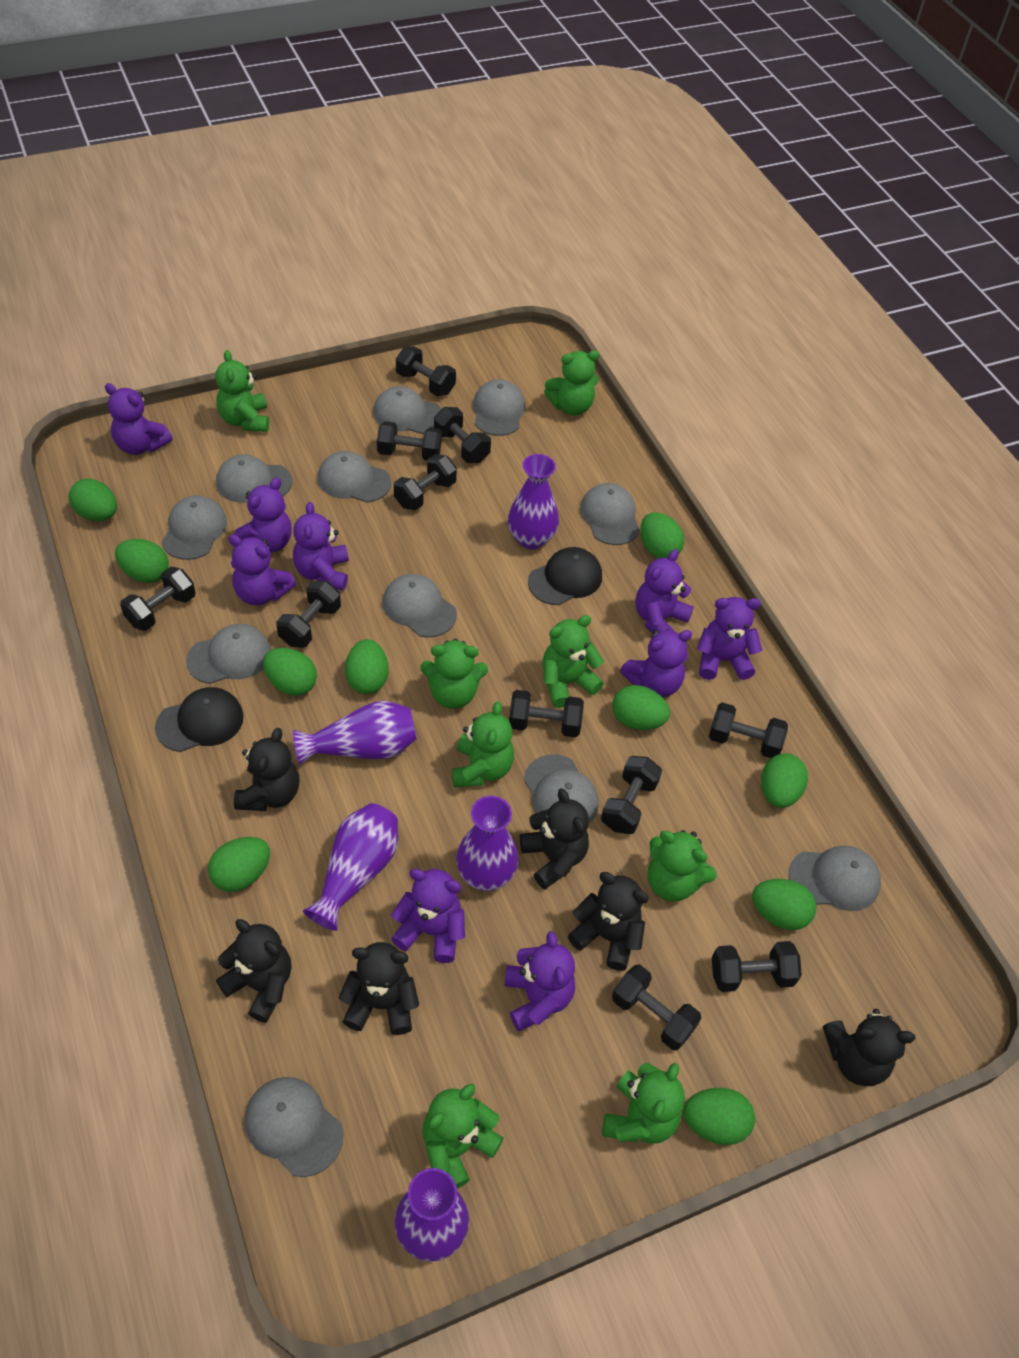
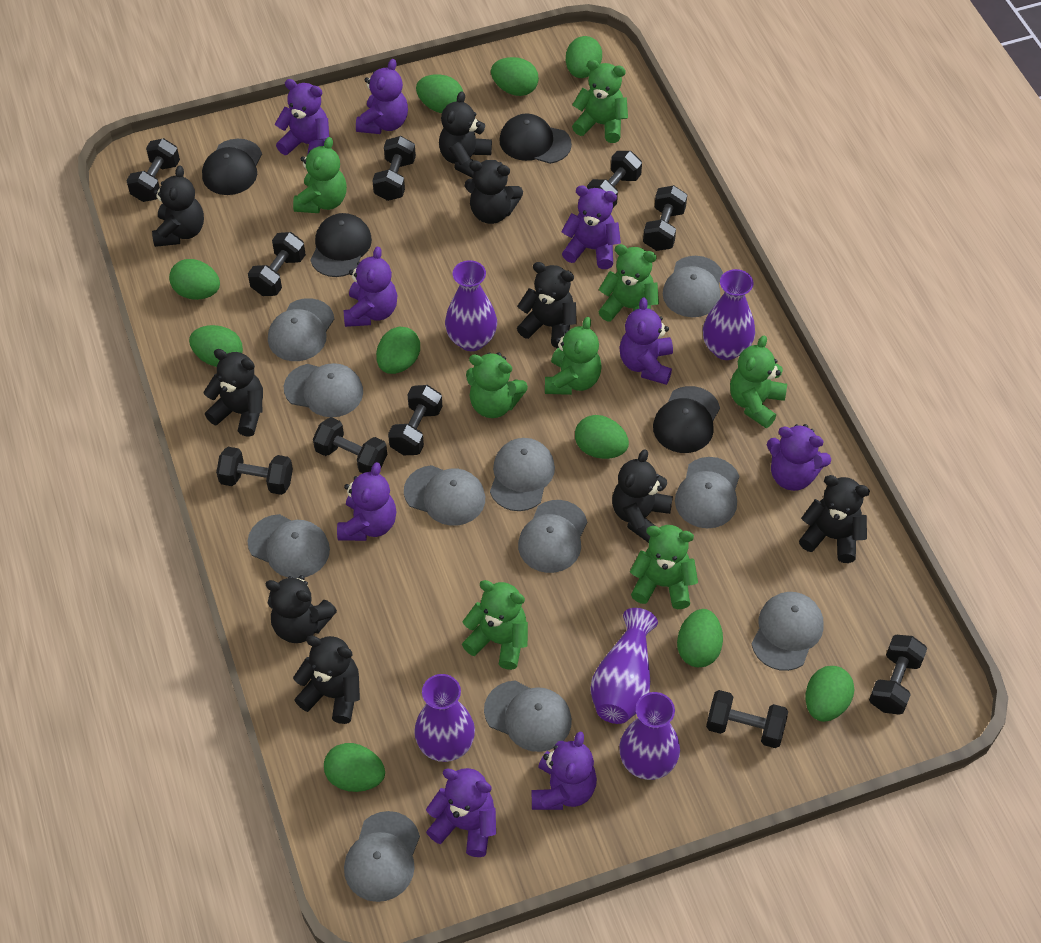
black cap: [155,687,244,752] [528,547,602,605] = 2 -> [202,139,262,195] [310,213,372,277] [499,113,572,164] [653,386,720,453] = 4
black dumbbell: [120,567,196,631] [276,581,341,648] [377,421,442,461] [394,454,457,510] [396,346,456,396] [434,407,491,463] [509,690,584,737] [601,756,662,834] [612,965,701,1050] [709,702,788,758] [712,941,802,992] = 11 -> [126,138,180,202] [216,447,293,495] [248,232,306,296] [313,417,387,473] [372,136,416,201] [388,385,443,455] [587,151,642,208] [643,185,687,251] [706,690,788,748] [869,635,927,715] = 10
black teddy bear: [216,919,292,1023] [234,728,300,811] [338,942,419,1035] [520,788,589,890] [568,872,649,971] [823,1009,916,1086] = 6 -> [152,166,204,247] [203,349,263,437] [266,575,337,643] [293,635,360,724] [439,91,492,178] [465,160,523,224] [517,262,577,348] [612,449,673,543] [799,475,870,563] = 9

